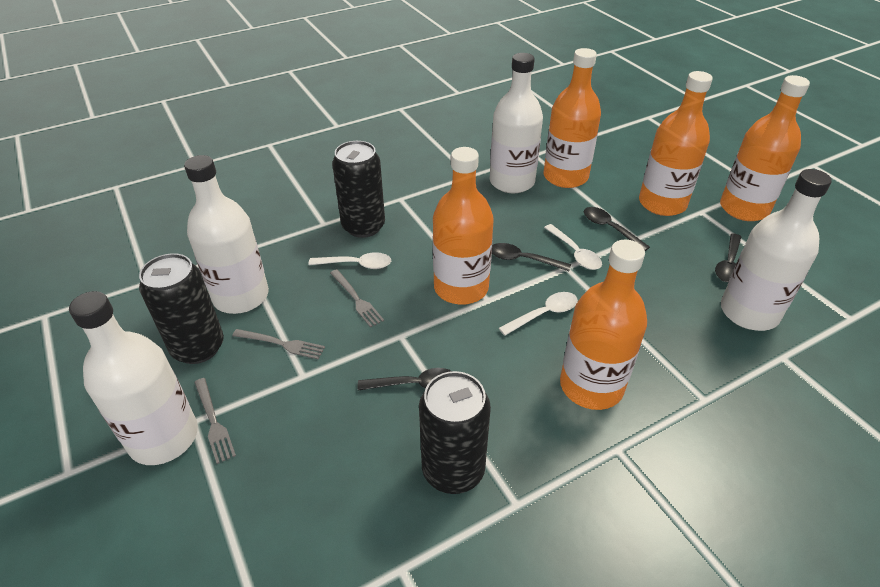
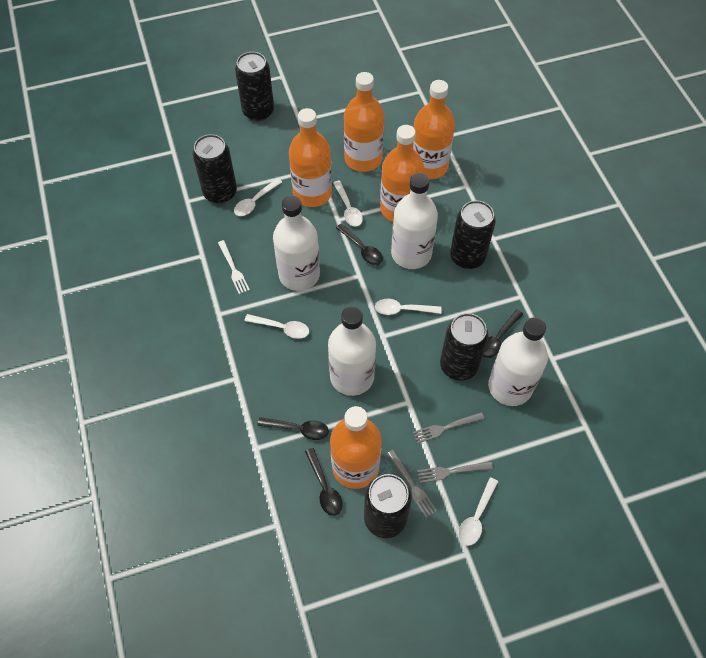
black can: [139,253,224,364] [332,141,385,238] [419,371,491,494] = 3 -> [192,134,237,204] [235,52,274,121] [364,474,412,538] [440,313,489,381] [450,200,496,269] = 5
white fork: none = 0 -> [218,240,250,294] = 1
white spoon: [309,252,391,269] [499,292,578,336] [544,224,602,270] = 3 -> [234,178,282,216] [244,314,309,339] [333,180,363,227] [375,299,441,315] [458,477,498,546] = 5

